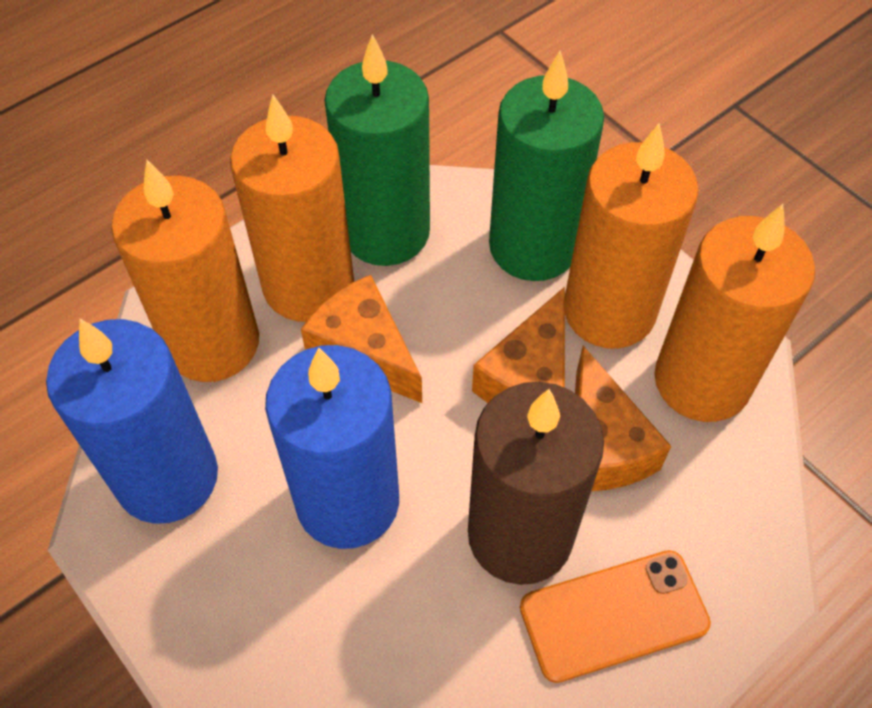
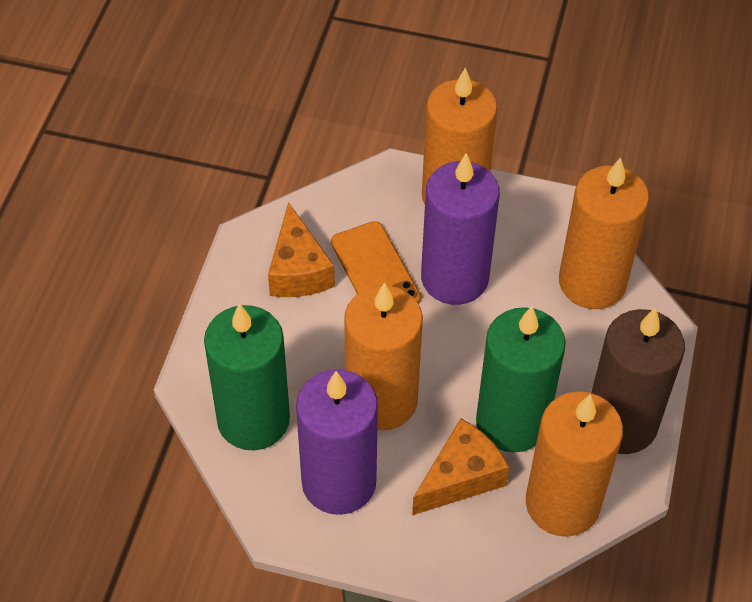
blue candle: [46,319,218,524] [265,345,399,549] = 2 -> none = 0
orange cheese: [301,275,422,403] [472,287,565,403] [575,346,671,491] = 3 -> [268,202,335,297] [412,418,509,515] = 2
purple candle: none = 0 -> [296,369,378,515] [421,153,500,305] = 2

